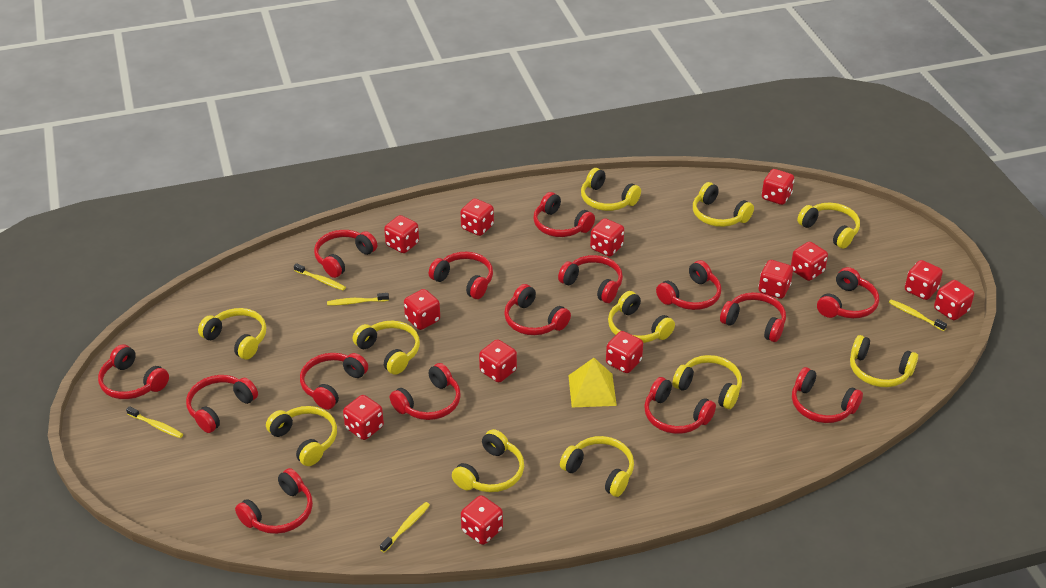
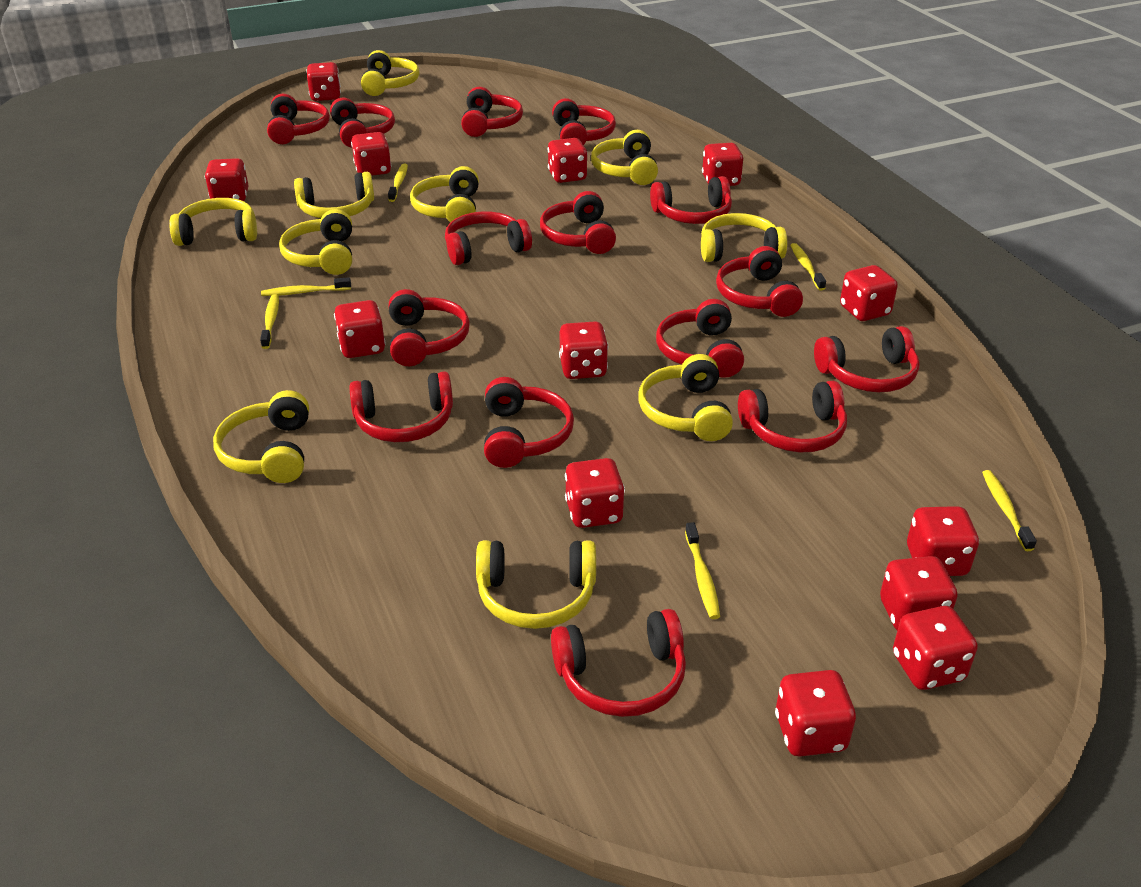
yellow headphones: [198,308,266,360] [266,406,337,466] [353,321,420,375] [452,429,524,492] [560,436,634,497] [581,168,641,211] [608,291,675,343] [672,355,742,409] [693,182,754,227] [797,203,860,249] [850,335,918,387] = 11 -> [169,198,257,246] [213,390,309,483] [279,209,352,275] [294,172,374,218] [361,50,420,96] [410,166,479,222] [476,540,596,629] [591,130,658,185] [638,354,733,441] [701,213,787,262] = 10
yellow pyramid: [568,358,617,408] = 1 -> none = 0
yellow toothbrush: [126,406,183,438] [294,263,346,290] [327,293,389,306] [380,502,430,553] [889,299,947,331] = 5 -> [260,294,279,349] [261,277,351,296] [388,164,408,202] [685,522,720,619] [790,243,826,291] [982,470,1037,551] = 6

